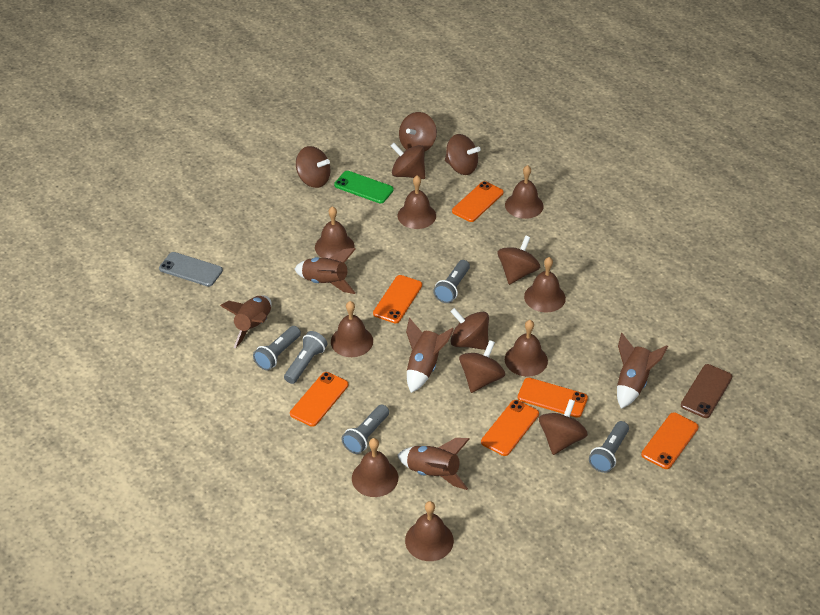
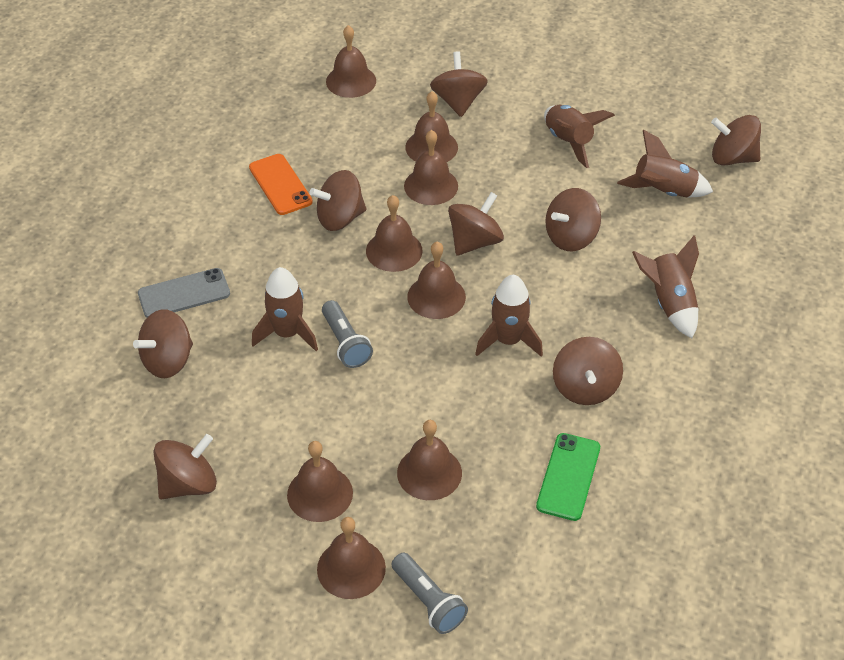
brown phone: [681,364,733,418] = 1 -> none = 0
grey flashlight: [253,326,301,370] [284,331,327,384] [342,405,389,454] [433,260,470,303] [589,421,629,473] = 5 -> [322,300,373,368] [391,553,468,634] = 2
orange phone: [290,372,348,427] [373,275,422,323] [452,181,504,222] [481,400,539,456] [518,378,588,418] [641,412,699,469] = 6 -> [249,154,313,215] = 1

